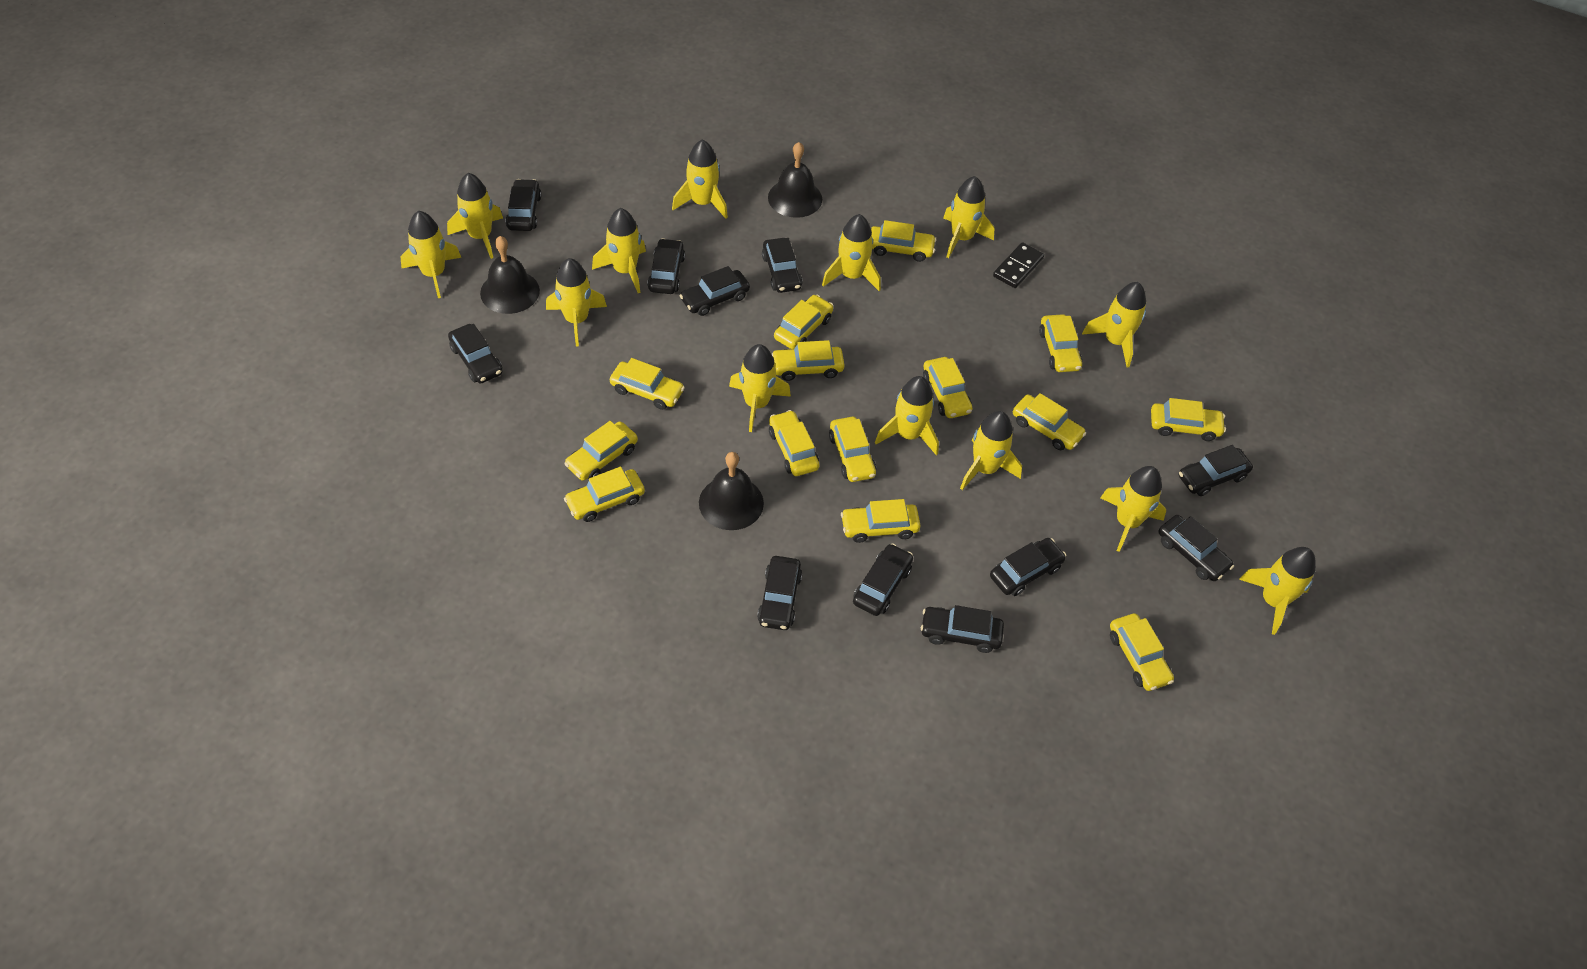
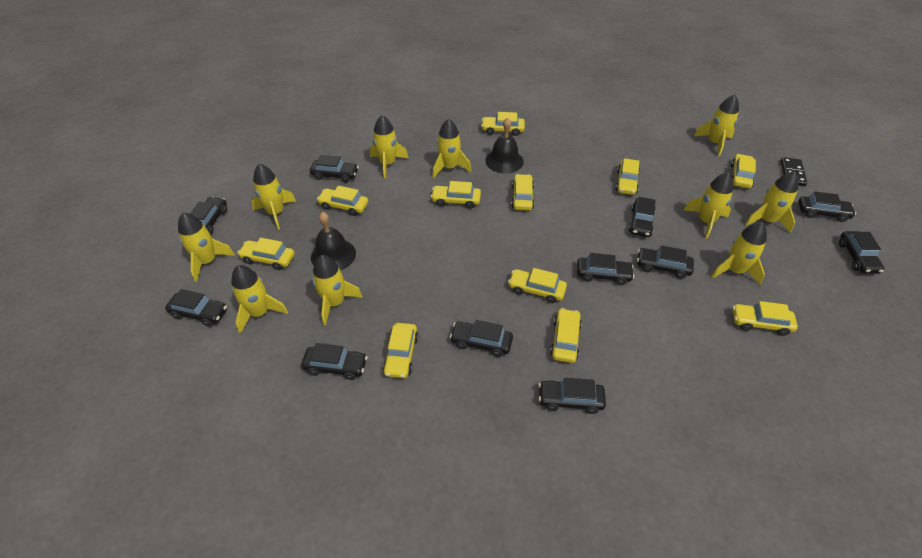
black bell: [480,236,540,314] [699,452,764,530] [768,142,822,218] = 3 -> [311,212,356,271] [485,118,524,173] = 2
yellow car: [564,421,638,481] [564,467,645,522] [610,358,685,410] [769,410,820,476] [771,340,844,381] [774,295,833,349] [829,417,876,482] [841,499,921,543] [871,220,936,262] [923,357,973,418] [1013,393,1086,450] [1039,314,1082,372] [1110,613,1174,691] [1151,398,1226,441] = 14 -> [238,238,295,270] [317,186,368,216] [383,323,419,378] [431,181,481,209] [481,112,525,136] [508,268,567,303] [511,174,534,211] [550,308,582,363] [615,158,640,195] [731,154,756,189] [732,301,798,336] = 11
yellow rocket: [401,211,461,298] [447,173,503,259] [546,258,607,346] [592,208,646,293] [672,140,728,219] [729,344,791,432] [822,214,881,291] [875,376,939,456] [943,176,994,258] [960,411,1022,490] [1082,282,1146,368] [1100,466,1166,552] [1239,547,1316,635] = 13 -> [178,213,235,282] [231,265,288,334] [251,164,296,230] [312,255,363,325] [370,115,409,179] [432,119,471,178] [684,172,733,239] [694,95,739,157] [711,222,767,285] [745,171,799,233] = 10

